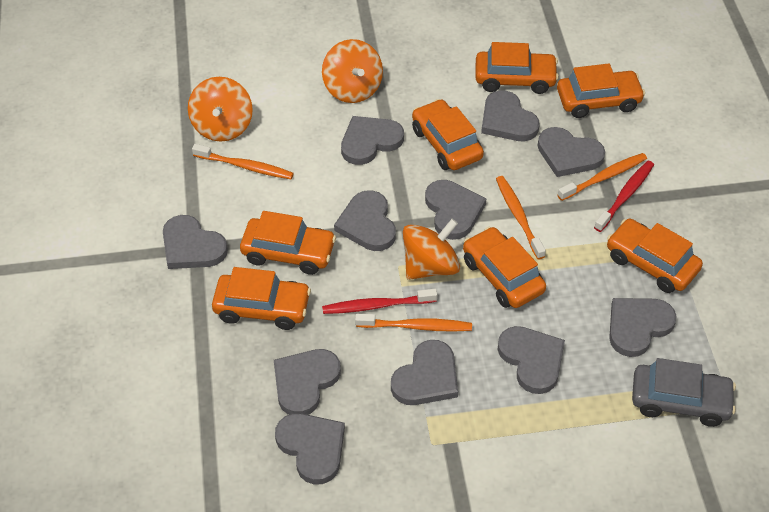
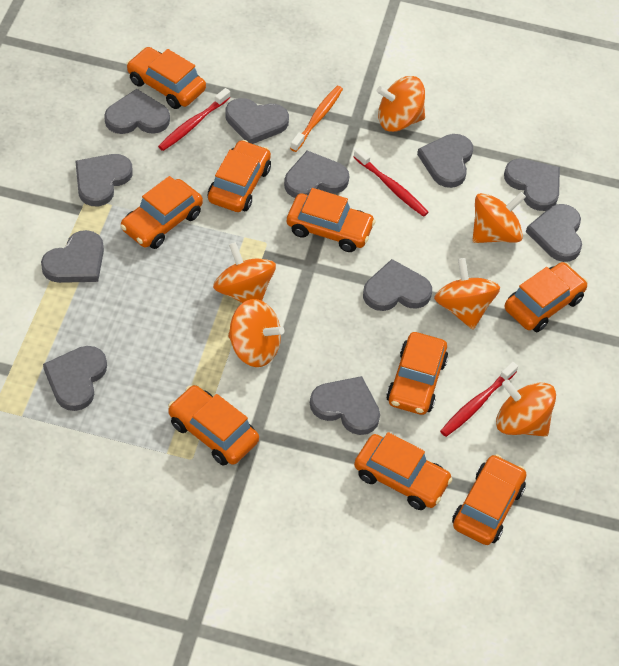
grey car: [632,358,736,427] = 1 -> none = 0
orange car: [212,267,311,330] [240,211,336,275] [412,99,484,170] [463,227,546,308] [475,42,559,94] [557,63,645,118] [607,219,703,293] = 7 -> [120,176,203,249] [126,47,206,109] [168,385,259,466] [208,140,271,212] [287,188,376,252] [354,432,453,510] [386,332,448,415] [452,454,527,545] [505,262,588,332] = 9
orange spinning top: [188,77,253,142] [322,39,383,103] [403,219,460,280] = 3 -> [213,242,276,303] [228,299,284,367] [377,76,425,132] [434,258,500,329] [473,192,526,243] [496,379,556,437] = 6
orange toothbrush: [192,144,294,179] [355,313,472,332] [496,176,546,259] [557,153,647,201] = 4 -> [290,86,343,152] = 1
red toothbrush: [322,289,437,314] [594,161,654,232] = 2 -> [158,88,230,151] [354,148,429,217] [440,362,518,437] = 3

